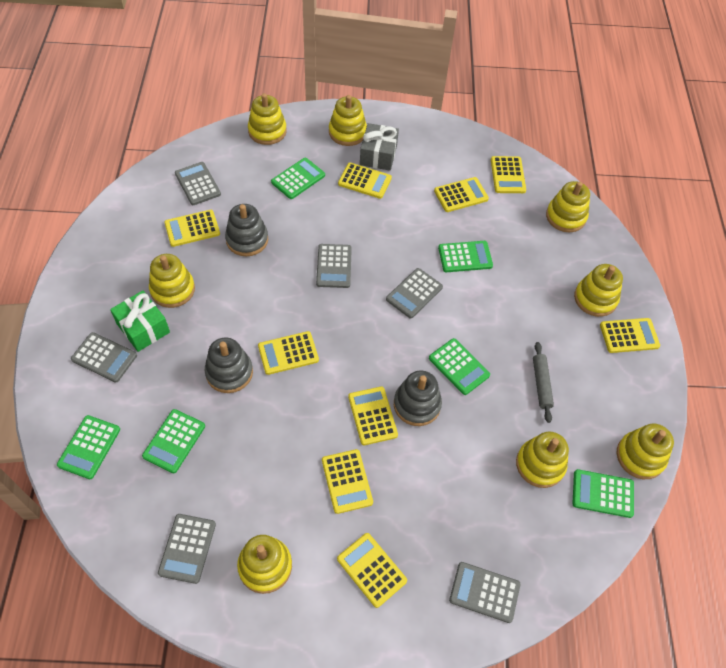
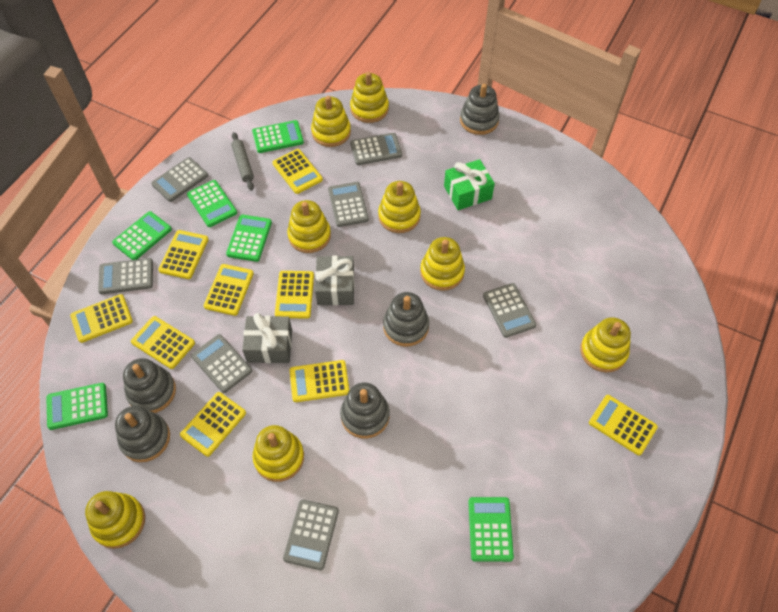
grey calculator: [71,332,137,383] [158,514,216,584] [175,162,221,205] [316,244,352,288] [386,268,443,318] [449,562,521,623] = 6 -> [98,258,153,294] [151,157,208,202] [191,334,252,393] [283,499,339,570] [328,182,369,227] [350,133,402,165] [483,283,536,338] = 7
grey gift: [360,123,399,171] = 1 -> [242,313,292,363] [315,256,355,306] = 2
grey stacking toy: [205,337,253,393] [225,204,268,256] [394,370,442,426] = 3 -> [115,406,170,462] [123,358,176,413] [340,383,390,438] [383,292,429,347] [460,84,500,135] = 5

